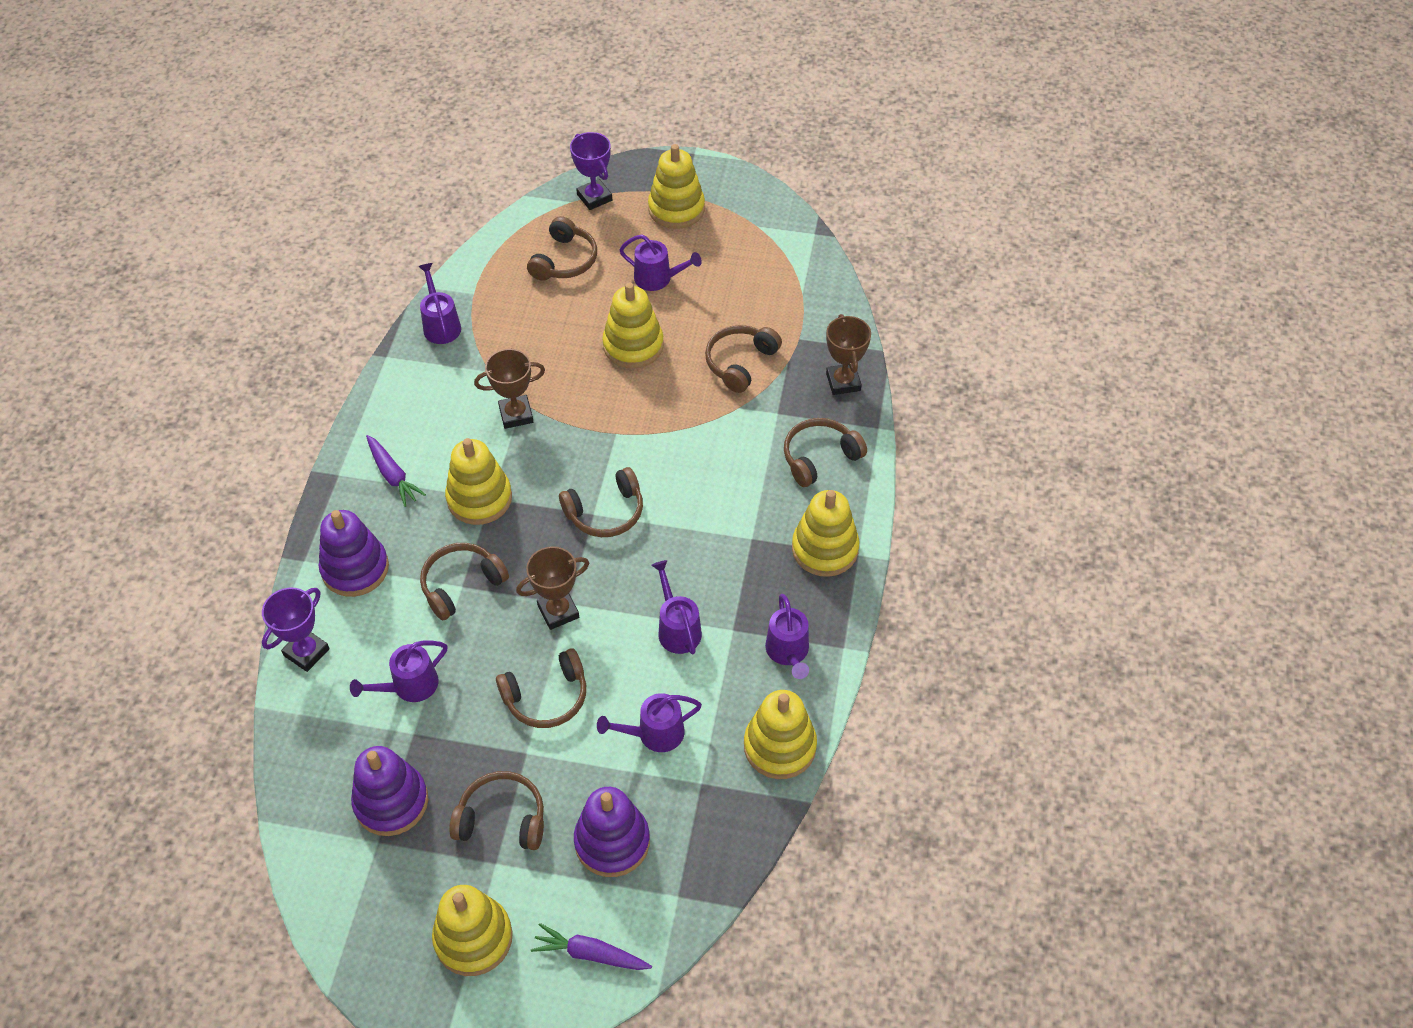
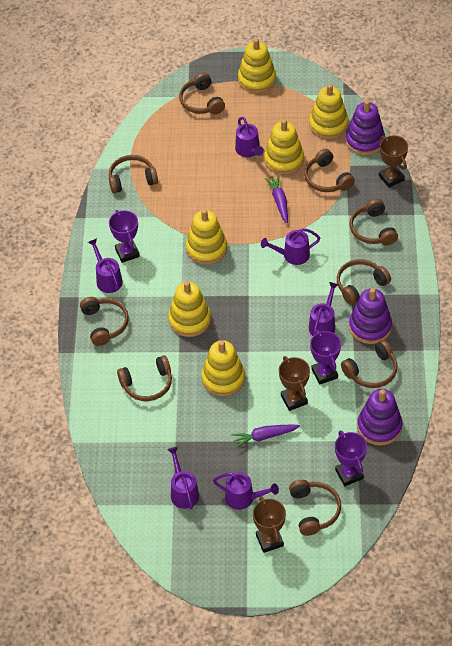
brown headphones: [420,543,509,620] [449,771,544,850] [496,648,586,728] [527,216,597,281] [559,467,643,537] [705,325,782,393] [784,418,867,487] = 7 -> [80,297,129,346] [109,155,158,193] [117,355,172,401] [179,73,225,114] [289,480,341,536] [304,149,355,192] [337,259,391,305] [341,340,397,388] [350,199,398,245] = 9
purple trophy: [262,588,330,672] [570,132,612,210] = 2 -> [109,210,140,263] [310,330,341,385] [335,431,367,486] = 3

